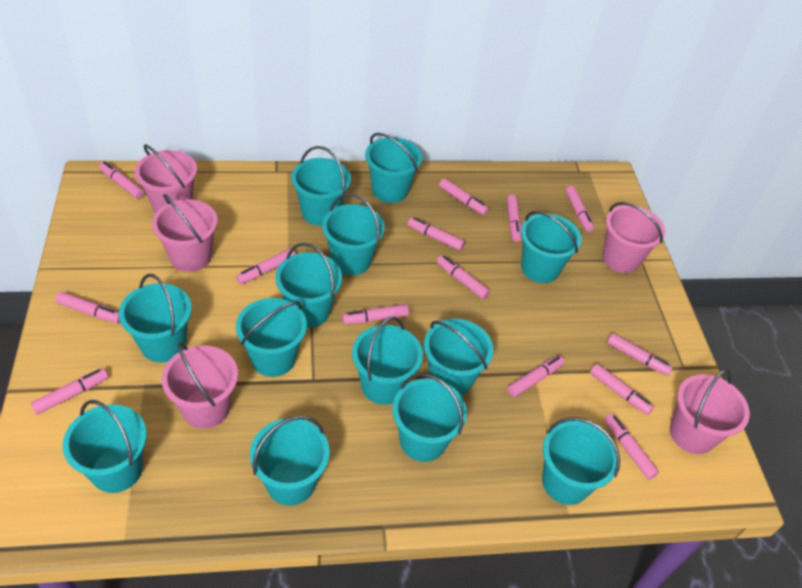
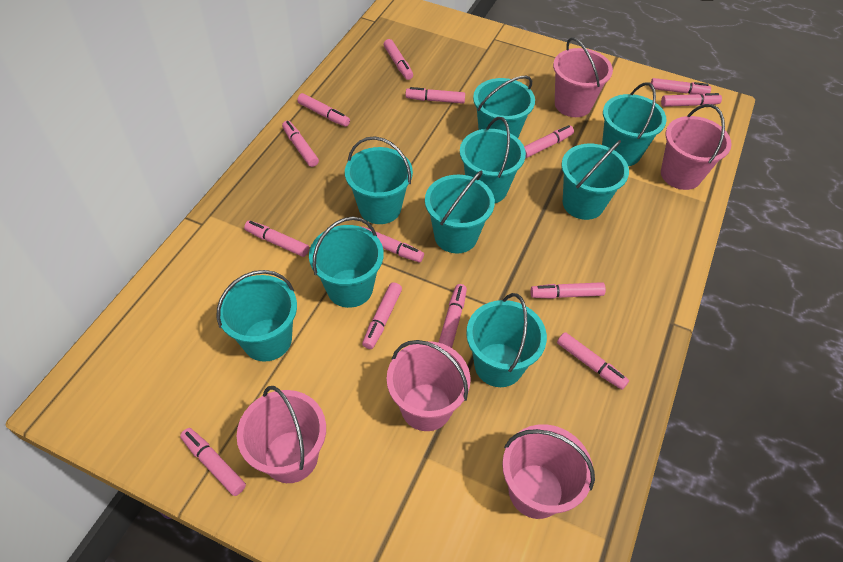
turquoise bucket: [62,400,147,493] [119,274,192,362] [236,298,307,377] [250,415,330,506] [275,243,342,328] [291,146,351,226] [322,193,385,275] [352,316,423,405] [365,133,422,203] [392,373,467,462] [424,319,493,396] [521,211,582,283] [542,417,620,505] = 13 -> [217,270,297,362] [309,217,384,308] [345,136,413,224] [425,170,495,254] [460,117,526,203] [466,293,547,387] [473,76,535,138] [561,140,629,220] [602,82,667,166] = 9

